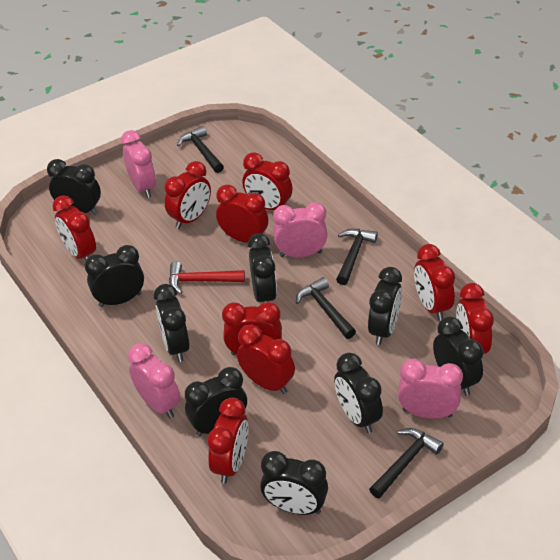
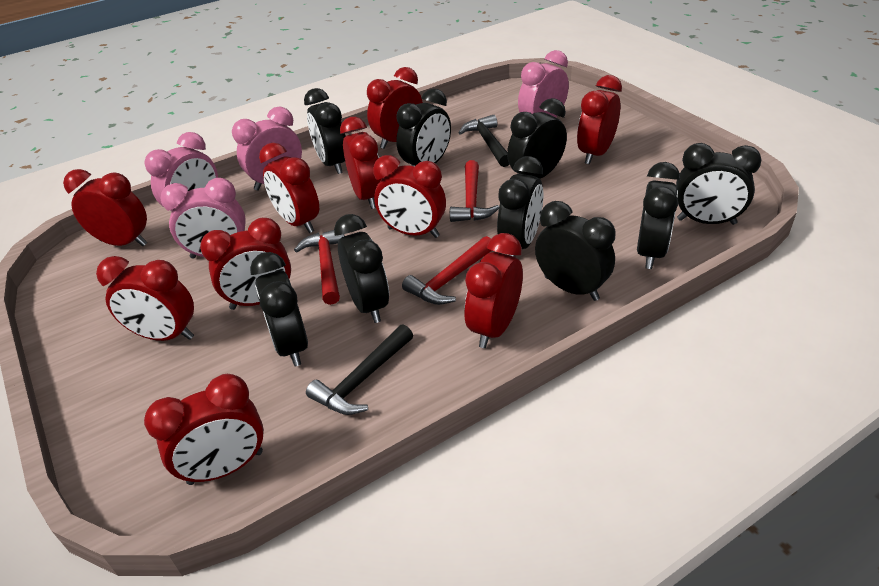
black hammer: [177,126,224,173] [296,277,356,339] [336,229,378,285] [369,428,444,498] = 4 -> [306,325,413,415] [458,115,509,167] = 2
red clock: [52,195,96,260] [164,161,211,229] [207,397,249,484] [216,185,268,243] [222,302,282,355] [237,324,295,394] [242,152,293,210] [414,244,455,321] [456,283,494,354] = 9 -> [63,169,147,246] [96,256,194,341] [144,374,264,485] [200,218,291,310] [259,143,319,233] [340,117,382,209] [367,67,423,149] [373,155,446,238] [465,233,523,348] [577,75,622,164] = 10
red hammer: [169,261,245,294] = 1 -> [294,230,344,305] [402,236,492,305] [450,160,499,222] = 3

